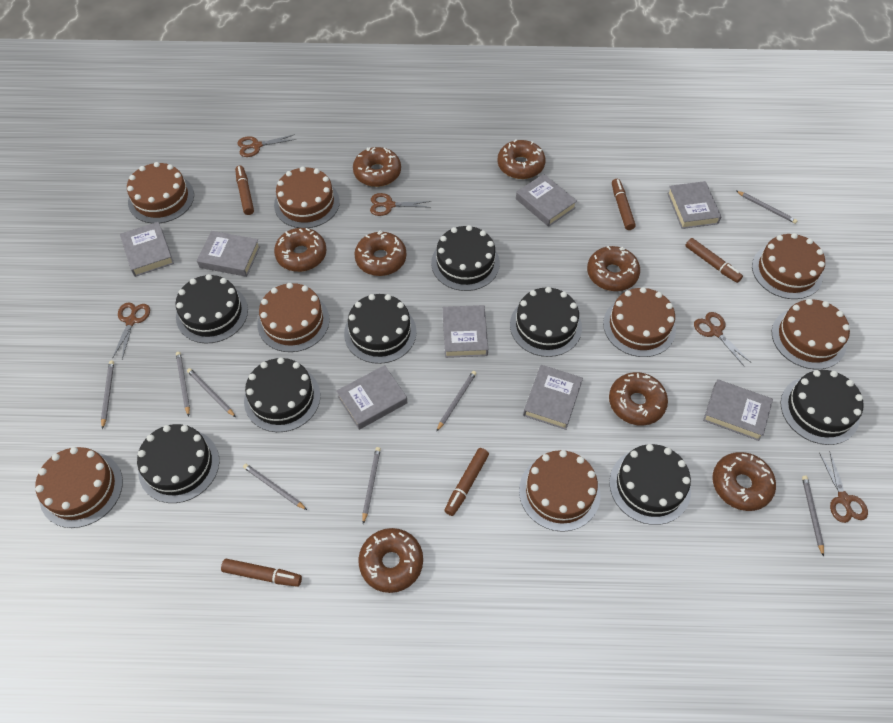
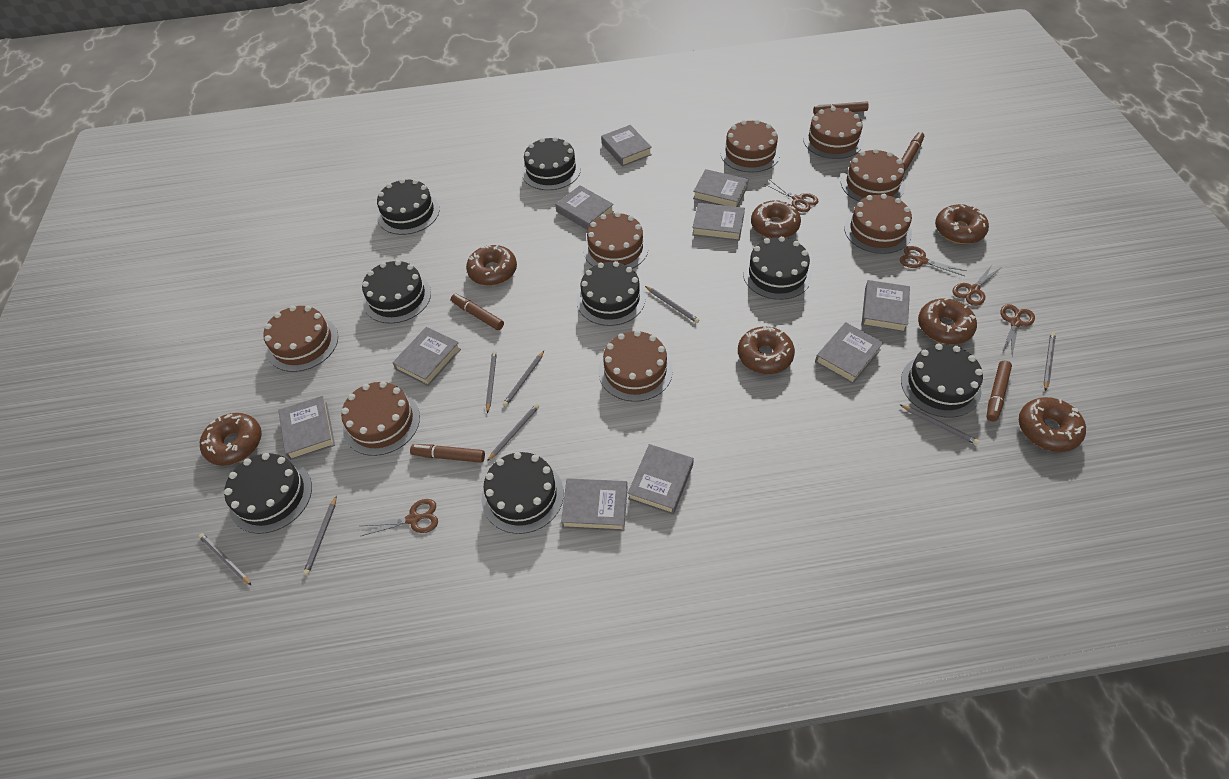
brown donut: [274,228,327,272] [353,147,401,187] [354,231,406,276] [358,528,423,593] [497,140,546,179] [587,246,640,291] [609,372,668,426] [713,452,776,511] = 8 -> [200,413,262,466] [466,244,517,286] [738,326,795,374] [751,200,801,238] [918,298,977,345] [935,204,989,244] [1019,397,1086,452] = 7
grey book: [120,222,174,277] [197,231,260,277] [336,365,407,430] [443,305,488,358] [516,174,577,227] [523,365,583,430] [667,181,721,229] [703,379,773,441] = 8 -> [278,396,335,460] [393,327,461,386] [555,185,614,230] [561,478,627,531] [601,125,652,167] [628,444,694,515] [692,203,745,241] [693,169,749,207] [815,322,884,384] [862,280,910,333] = 10

